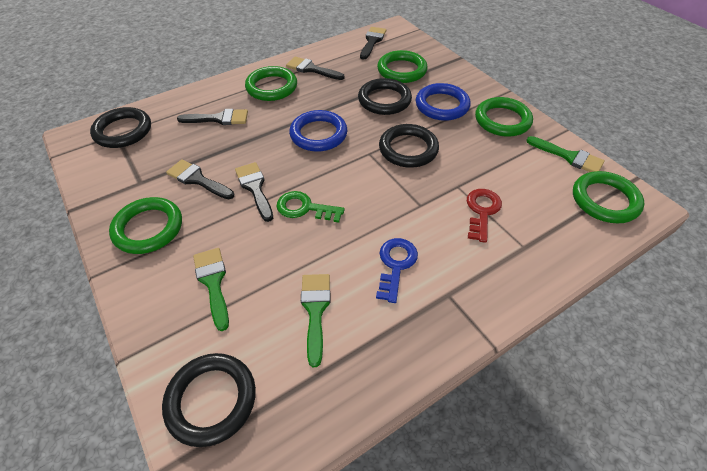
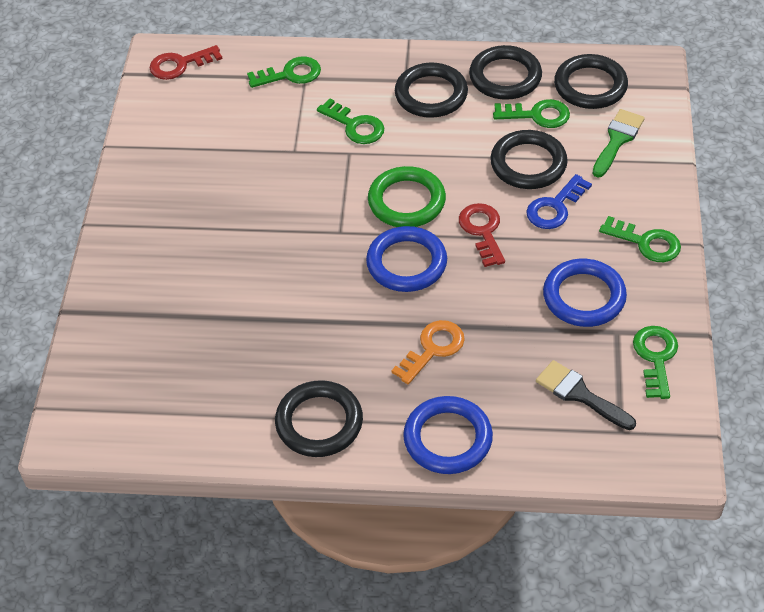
black brush: [166,159,234,199] [177,109,248,125] [235,162,273,222] [286,57,345,80] [360,27,386,60] = 5 -> [536,360,636,430] = 1
black ring: [90,107,151,148] [162,353,256,447] [358,78,412,115] [379,124,439,168] = 4 -> [275,380,363,457] [395,62,468,118] [469,45,542,100] [490,130,568,189] [554,54,628,109] = 5
blue ring: [289,110,347,152] [416,83,471,121] = 2 -> [366,226,447,292] [403,396,493,474] [543,259,627,327] = 3
green brush: [193,248,229,331] [301,274,331,367] [526,136,605,172] = 3 -> [592,109,645,177] = 1
green key: [276,191,345,223] = 1 -> [247,56,321,88] [317,98,384,144] [493,99,570,128] [599,216,681,262] [633,326,678,399] = 5
green ring: [109,197,182,254] [245,66,297,101] [377,50,428,83] [475,97,533,137] [573,171,644,224] = 5 -> [368,166,446,227] = 1
orange key: none = 0 -> [391,320,465,384] = 1
red key: [467,189,502,243] = 1 -> [150,45,222,80] [459,203,505,267] = 2

